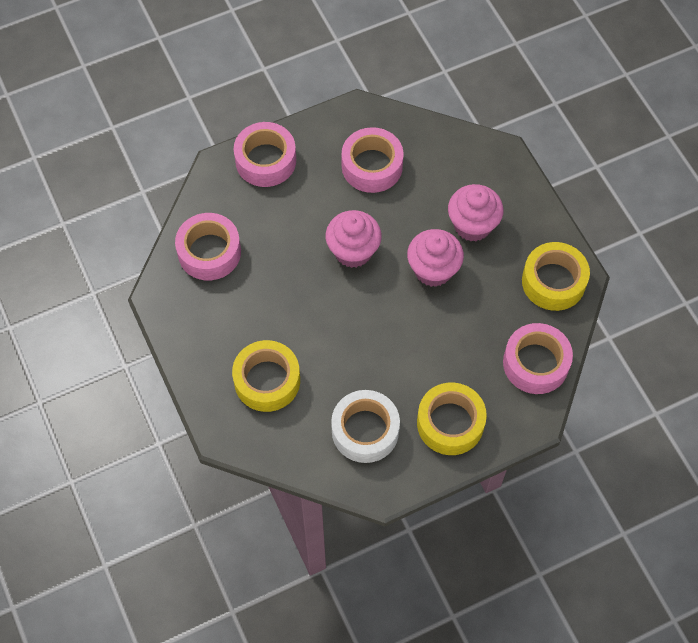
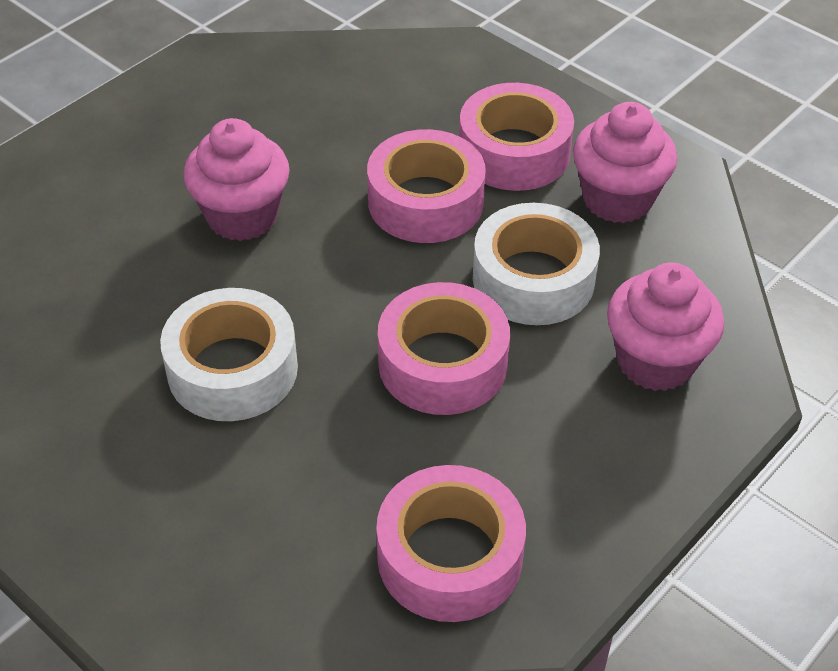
white tape: [331,390,400,463] = 1 -> [160,288,298,421] [473,203,600,325] = 2
yellow tape: [232,340,300,412] [417,383,487,455] [522,242,590,311] = 3 -> none = 0

